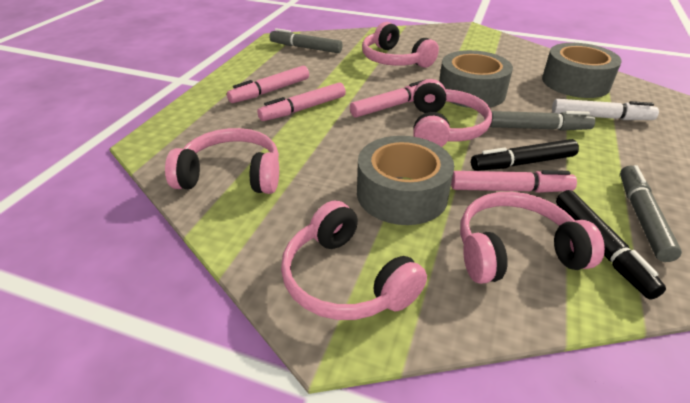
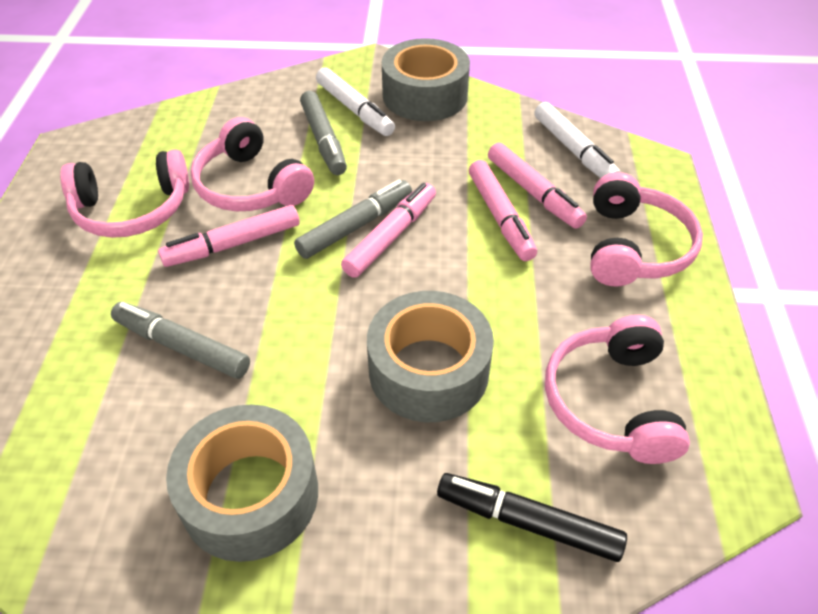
black marker: [471,139,579,171] [556,190,666,300] = 2 -> [437,473,627,562] = 1
pink headphones: [165,128,279,194] [281,200,427,320] [362,22,439,68] [413,79,492,147] [460,192,605,284] = 5 -> [60,149,189,238] [191,117,314,211] [545,315,690,464] [590,172,703,287] = 4
white marker: [552,99,659,120] = 1 -> [316,67,395,136] [534,102,621,178] = 2

